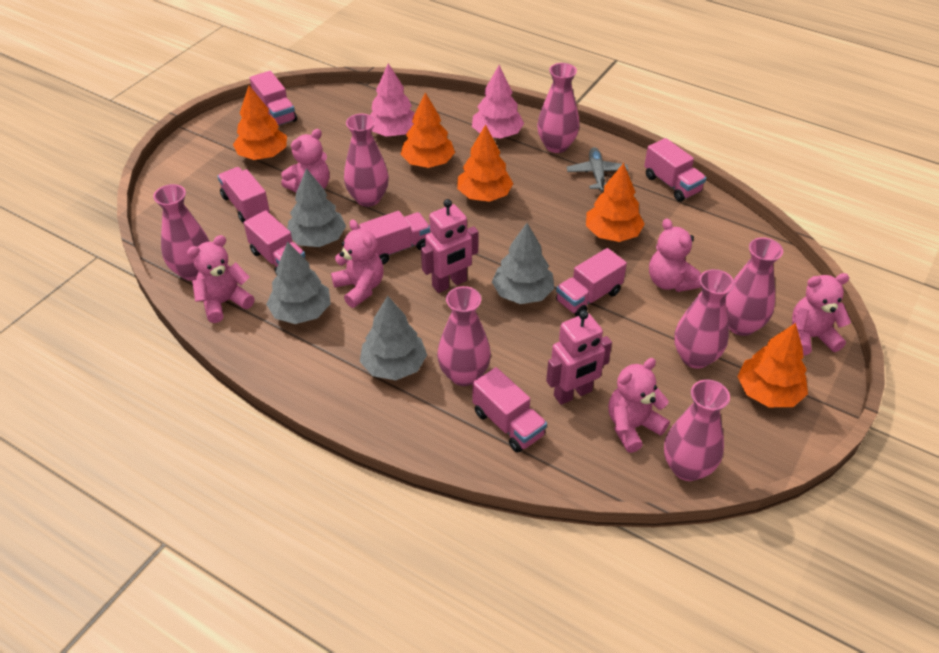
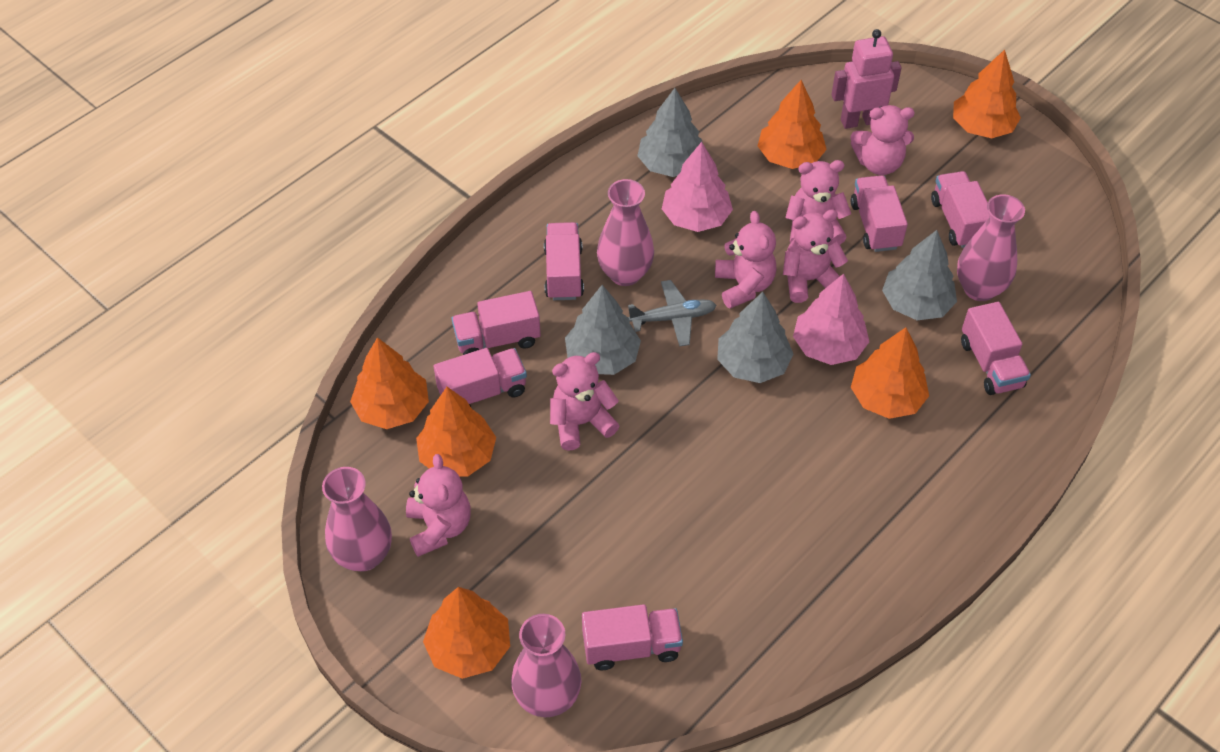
orange tree: [233,86,287,160] [401,93,455,168] [457,125,513,202] [586,163,645,242] [737,323,808,407] = 5 -> [350,337,429,429] [416,387,496,476] [423,587,510,679] [758,80,827,169] [851,327,929,419] [953,49,1021,138] = 6
pink robot: [421,199,479,293] [546,310,612,405] = 2 -> [831,29,902,129] = 1
pink vase: [153,184,210,281] [344,114,389,207] [437,286,491,386] [537,63,579,153] [664,379,730,481] [674,269,735,369] [725,237,783,336] = 7 -> [322,467,392,571] [511,614,581,717] [597,179,654,286] [957,194,1025,301] = 4

